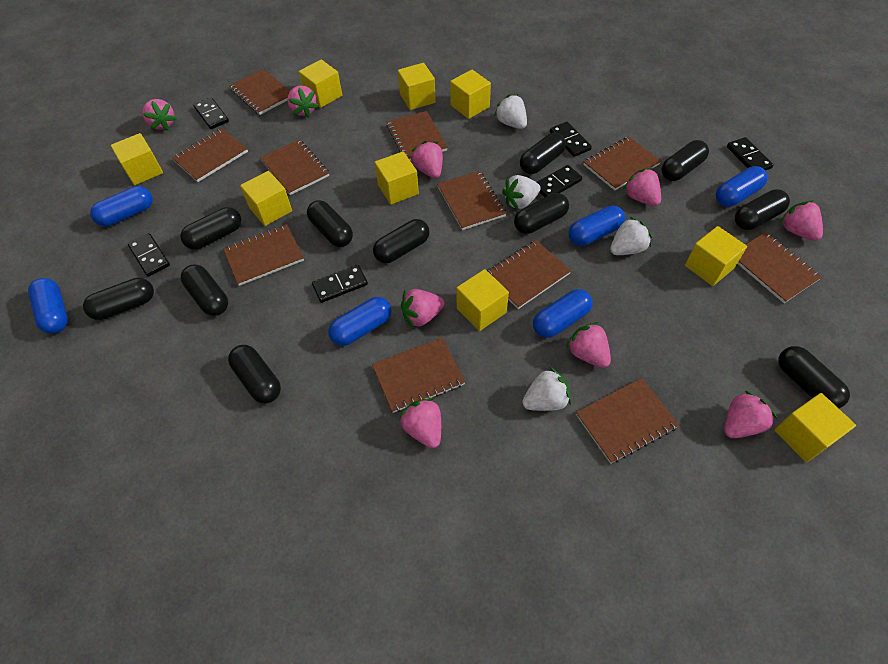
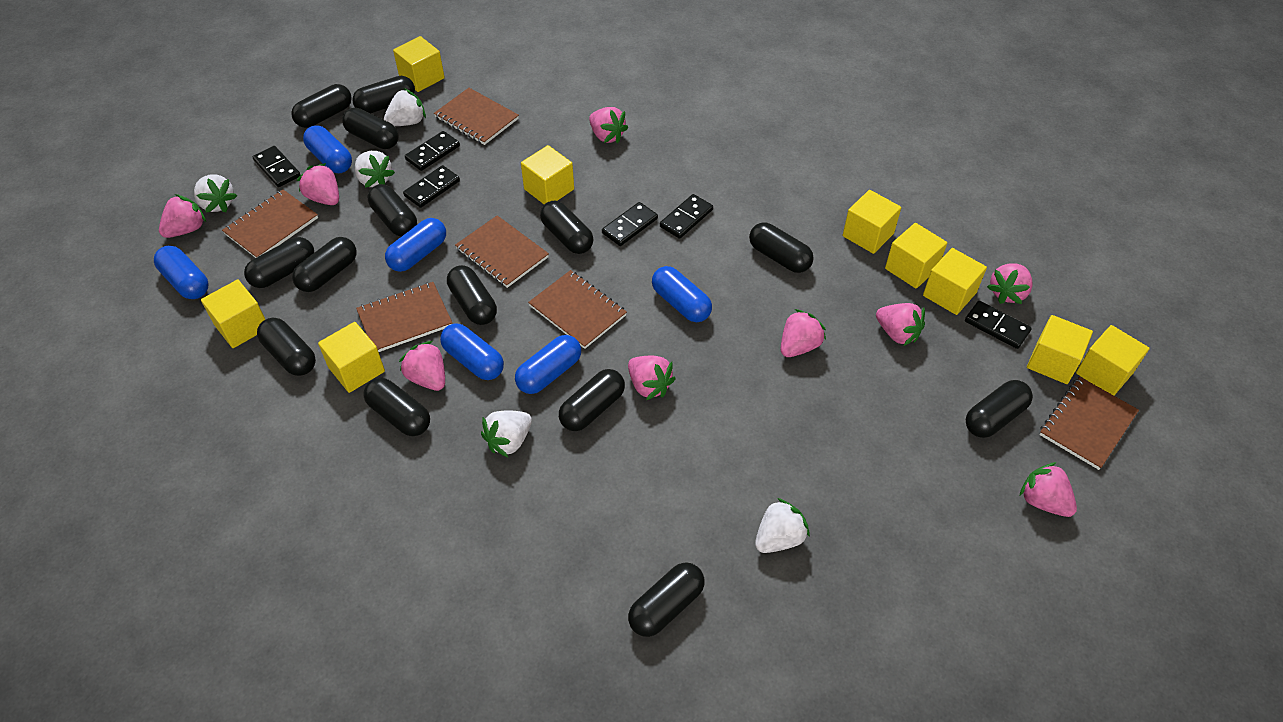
black capsule: [83,278,154,320] [180,207,241,250] [181,264,228,316] [228,345,281,403] [307,200,353,247] [373,219,430,263] [514,193,569,234] [520,133,566,174] [661,140,709,181] [735,189,790,230] [778,346,850,408] = 11 -> [244,237,314,288] [257,318,316,376] [291,84,352,128] [292,237,357,292] [342,107,399,149] [352,76,415,113] [363,378,430,436] [368,184,417,237] [447,265,497,325] [540,201,593,254] [559,369,625,431] [628,562,705,637] [749,222,814,273] [966,380,1033,438] = 14
brown notebook: [172,128,248,182] [223,224,304,286] [229,69,290,115] [260,139,329,195] [372,337,465,413] [387,111,448,161] [437,171,506,230] [487,240,571,309] [576,378,679,464] [583,136,661,191] [737,232,822,303] = 11 -> [222,189,318,258] [356,282,453,352] [434,88,519,145] [455,215,549,288] [528,270,627,349] [1039,377,1139,470] = 6
white strawberry: [494,94,527,129] [502,175,541,210] [522,367,571,411] [610,217,652,255] = 4 -> [194,174,237,213] [355,151,395,188] [384,88,426,126] [481,411,532,457] [755,498,810,553] = 5

